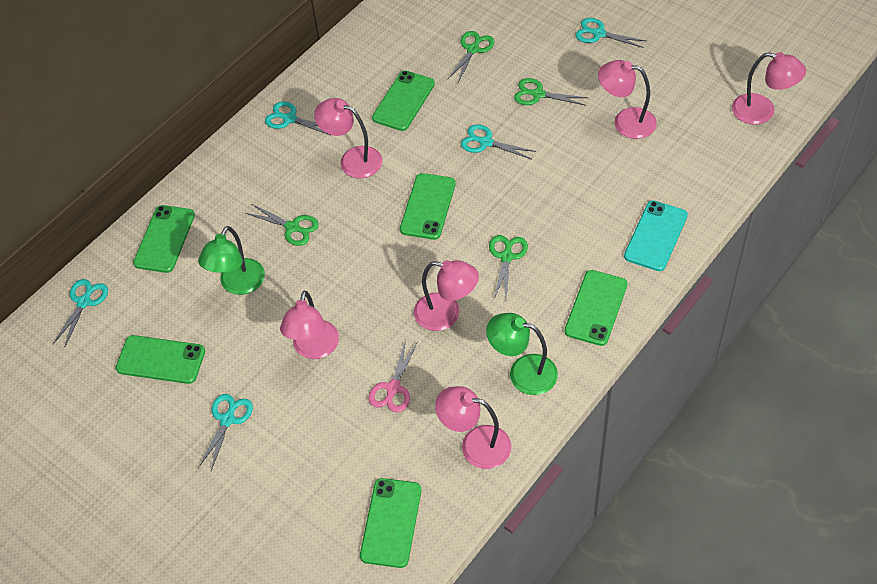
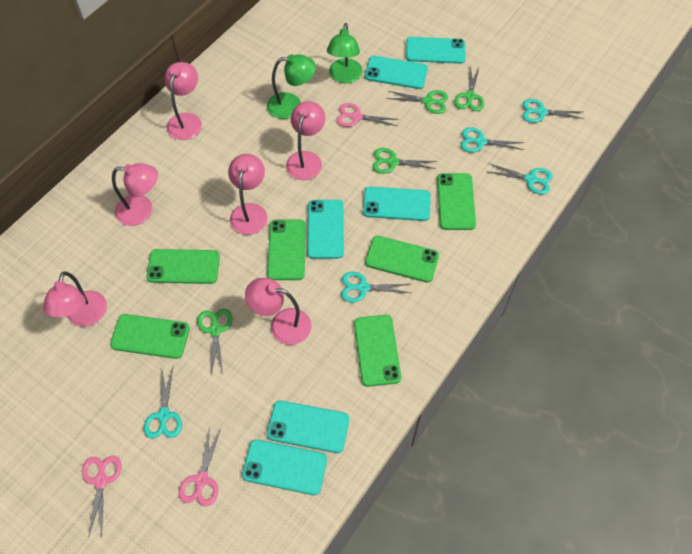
pink scissors: [368,340,418,413] = 1 -> [82,456,121,538] [178,426,221,506] [336,103,399,127] = 3
turquoise phone: [624,200,688,271] = 1 -> [242,439,327,495] [267,400,349,453] [307,200,344,259] [363,186,431,221] [365,56,428,89] [406,37,466,64] = 6

